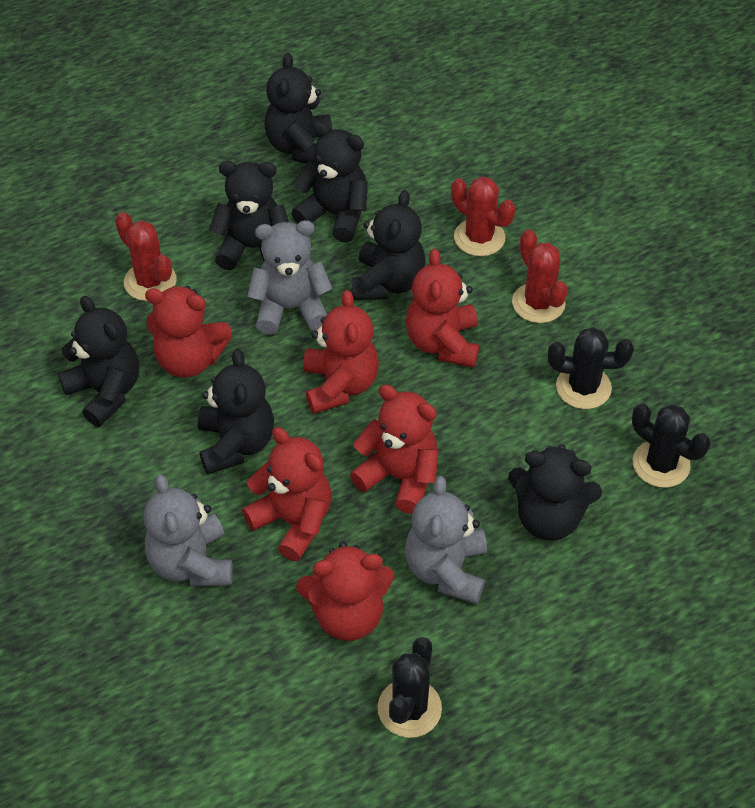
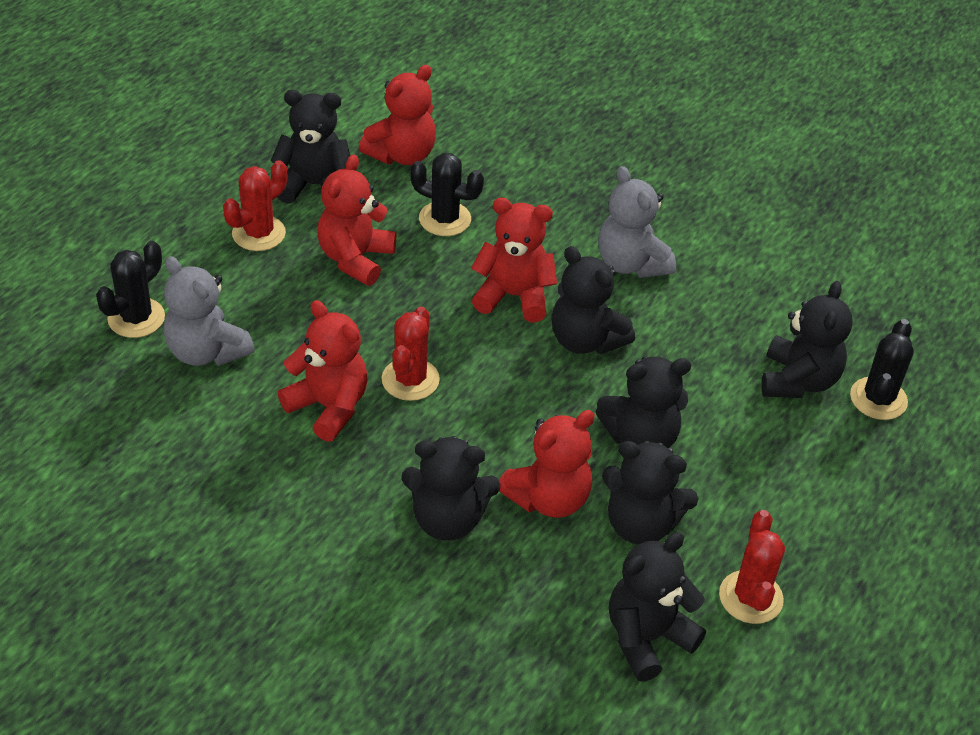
grey teddy bear: [144,474,233,587] [247,220,333,335] [405,476,487,604] = 3 -> [164,256,255,366] [598,166,676,278] = 2
red teddy bear: [145,286,232,377] [242,427,332,561] [296,542,394,641] [303,290,379,414] [350,385,439,514] [406,249,479,367] = 6 -> [278,300,368,442] [318,154,396,286] [359,65,436,165] [471,198,557,322] [499,410,595,518] = 5

